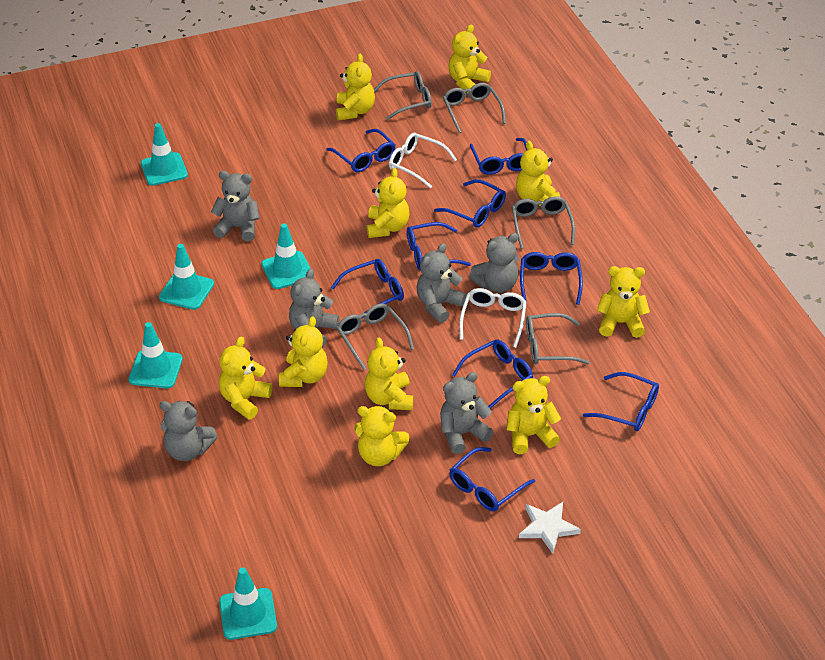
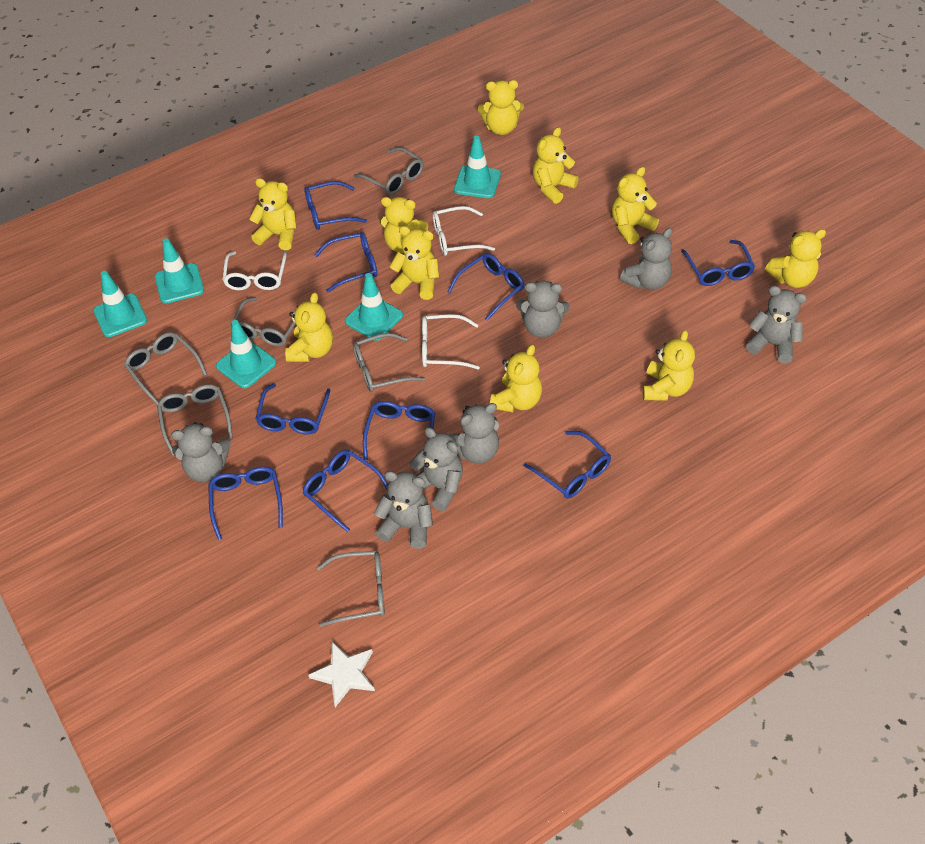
grey glasses: [336,303,414,370] [374,71,432,120] [443,83,506,133] [512,196,575,249] [526,313,590,364] = 5 -> [124,332,207,405] [157,384,233,456] [230,297,296,346] [317,551,385,627] [353,333,425,392] [354,147,424,195] = 6
grey teddy bear: [159,401,218,461] [211,171,260,242] [289,269,339,348] [417,243,467,323] [440,372,494,454] [469,233,519,293] = 6 -> [171,422,231,482] [374,471,433,549] [409,427,463,511] [449,403,499,464] [516,280,570,338] [620,228,672,290] [746,286,807,364] = 7
white glasses: [389,133,457,188] [459,288,527,348] = 2 -> [222,251,287,290] [422,314,480,369] [433,206,495,256] = 3

